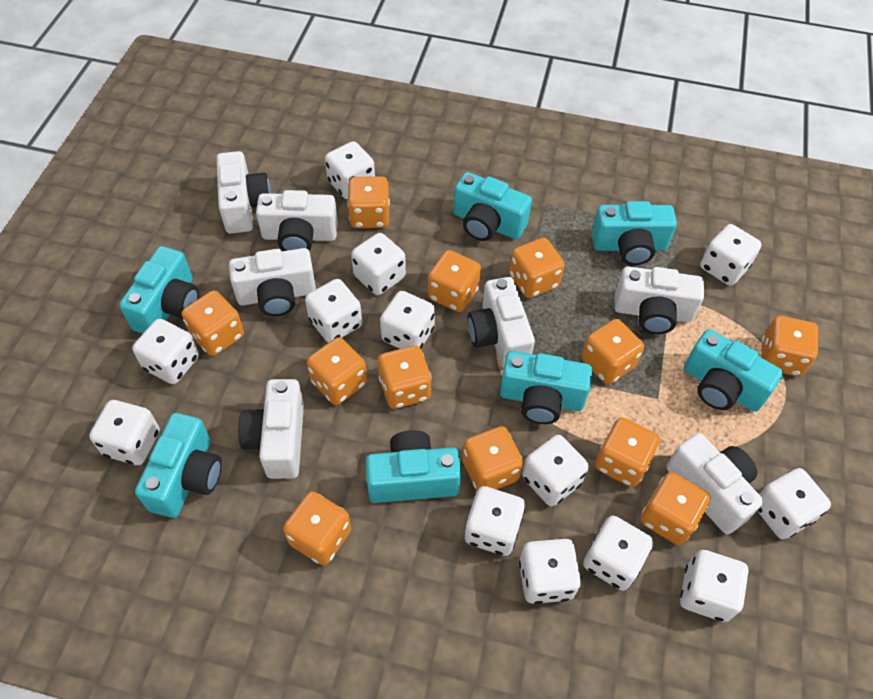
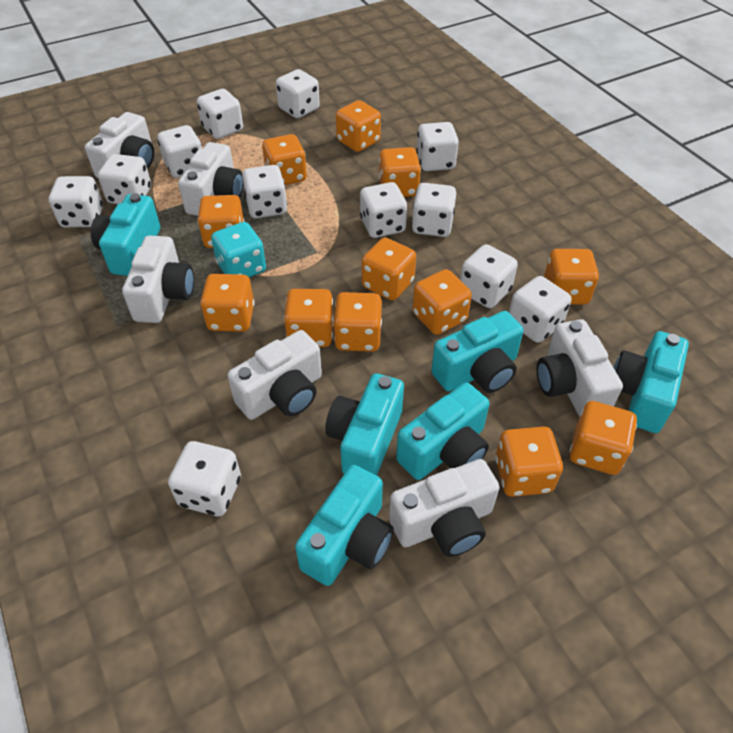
turquoise camera: [119,246,199,334] [135,413,222,518] [366,430,461,503] [453,172,532,241] [500,351,592,424] [592,201,677,265] [684,329,783,412] = 7 -> [91,193,160,276] [295,465,394,586] [325,373,404,476] [396,383,490,480] [431,311,524,393] [613,331,689,433] = 6
turquoise dice: none = 0 -> [211,222,266,277] = 1
white camera: [216,151,271,234] [229,248,316,316] [238,379,304,479] [256,190,338,251] [467,277,535,368] [614,266,704,334] [666,433,764,534] = 7 -> [85,112,154,178] [122,235,194,323] [178,142,243,216] [228,330,322,420] [389,459,500,557] [537,319,623,417] = 6
white dice: [89,400,160,465] [132,319,199,384] [305,279,362,343] [325,141,375,199] [351,233,406,295] [380,291,435,349] [465,486,525,556] [519,539,581,604] [522,435,589,506] [583,516,653,591] [680,550,749,622] [700,224,761,286] [758,468,831,539] = 13 -> [49,176,103,227] [98,154,151,204] [158,125,202,178] [168,441,241,516] [197,89,243,139] [242,165,287,218] [276,69,320,118] [360,182,407,238] [412,183,456,237] [416,122,459,171] [460,244,518,308] [509,276,571,343] = 12

